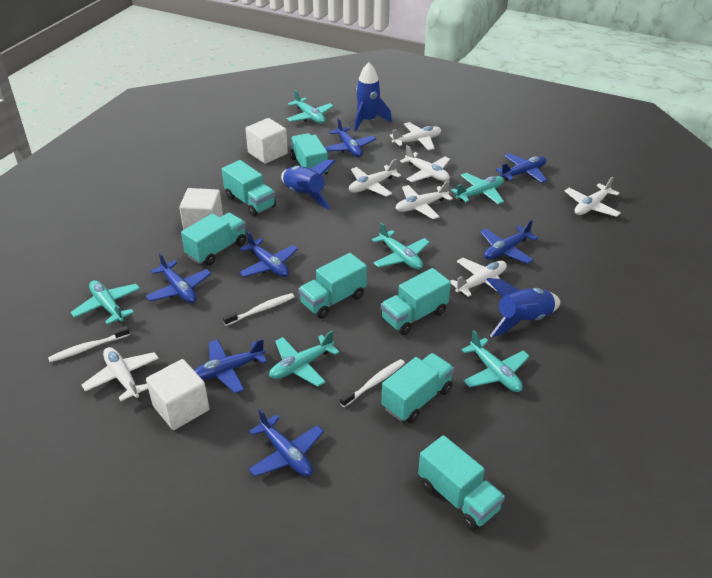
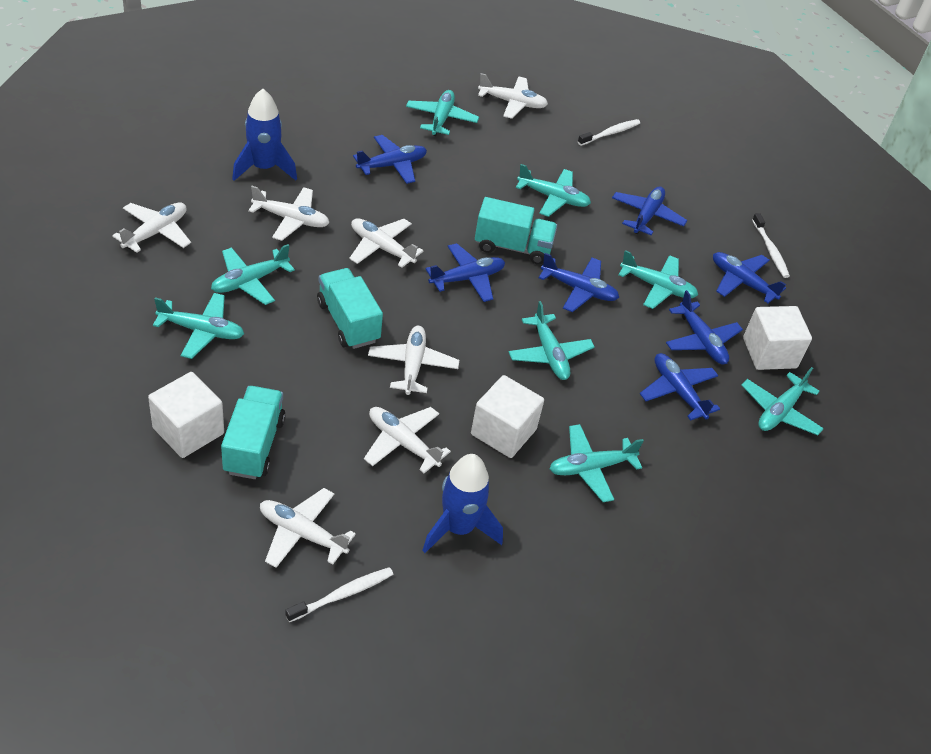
blue rocket: [281,160,336,209] [354,62,392,132] [486,278,560,337] = 3 -> [232,89,297,181] [422,454,503,553] = 2
turquoise plane: [70,280,140,325] [269,330,339,387] [287,90,334,124] [372,223,430,269] [451,173,504,204] [461,330,530,392] = 6 -> [153,293,244,359] [211,244,295,305] [406,90,479,136] [509,301,595,380] [516,164,591,217] [550,424,644,502] [619,250,698,309] [741,367,824,435] = 8
turquoise truck: [181,213,246,266] [222,160,276,216] [290,133,328,176] [298,253,367,319] [381,268,451,335] [382,353,454,423] [418,435,505,530] = 7 -> [221,386,286,479] [317,268,383,349] [475,197,557,265] = 3

